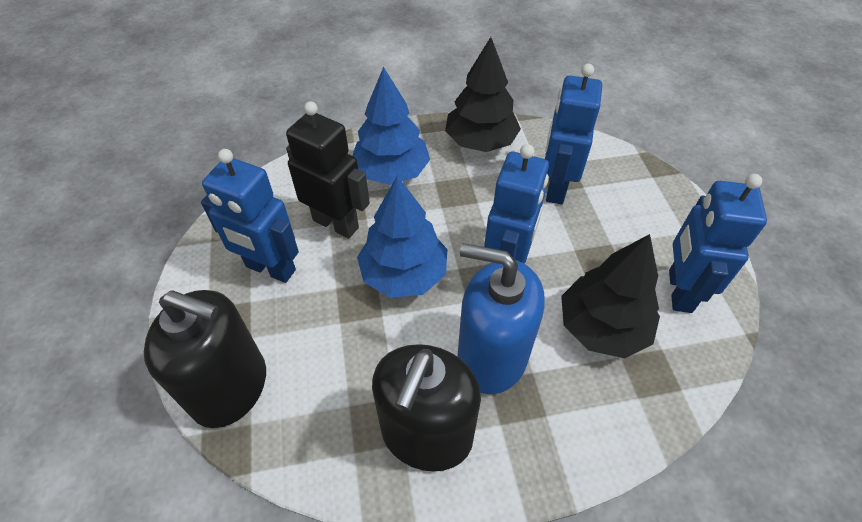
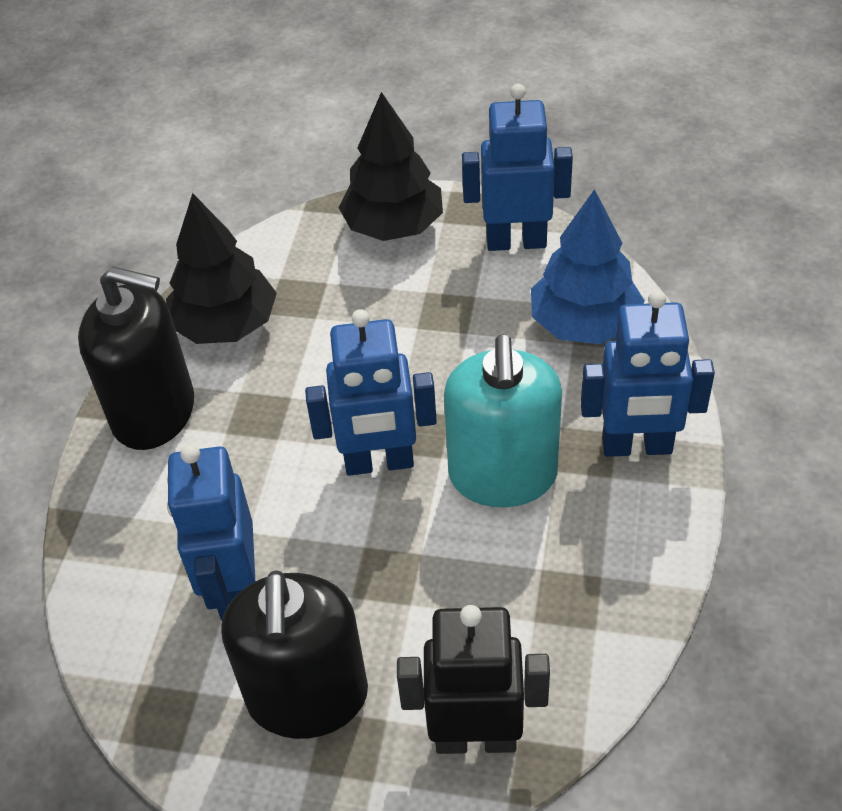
blue soap dispenser: [458,243,545,394] = 1 -> none = 0
blue tree: [352,67,430,185] [357,176,448,298] = 2 -> [531,189,645,344] = 1
turquoise soap dispenser: none = 0 -> [444,334,562,507] = 1

